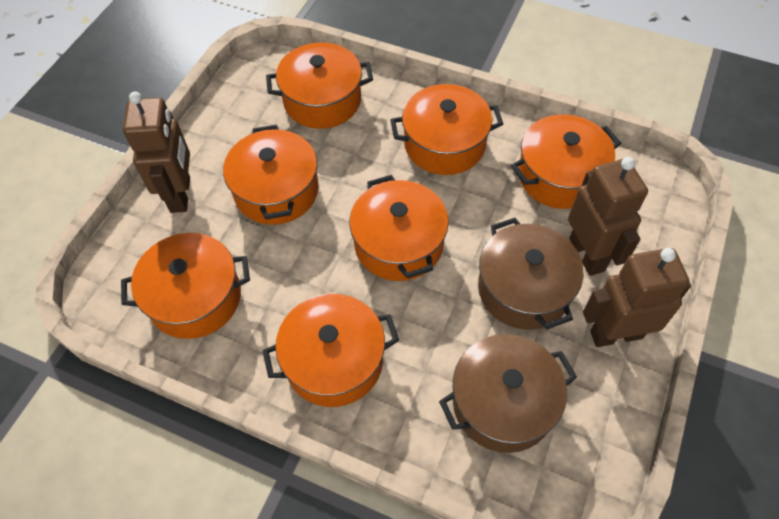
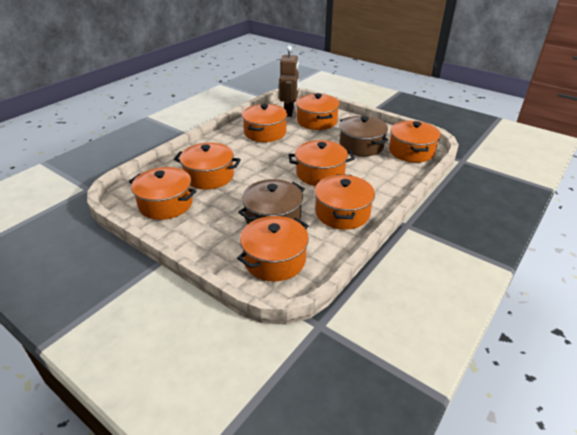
brown robot: [123,92,190,213] [568,157,648,276] [583,248,691,347] = 3 -> [279,46,299,117] = 1
orange pot: [121,233,250,339] [223,125,319,225] [262,294,399,407] [266,42,373,129] [349,175,449,281] [390,84,503,175] [511,114,621,209] = 7 -> [129,167,197,220] [174,142,241,189] [237,216,309,282] [242,104,288,142] [288,140,355,186] [296,93,340,130] [314,174,375,230] [389,121,441,163] = 8

